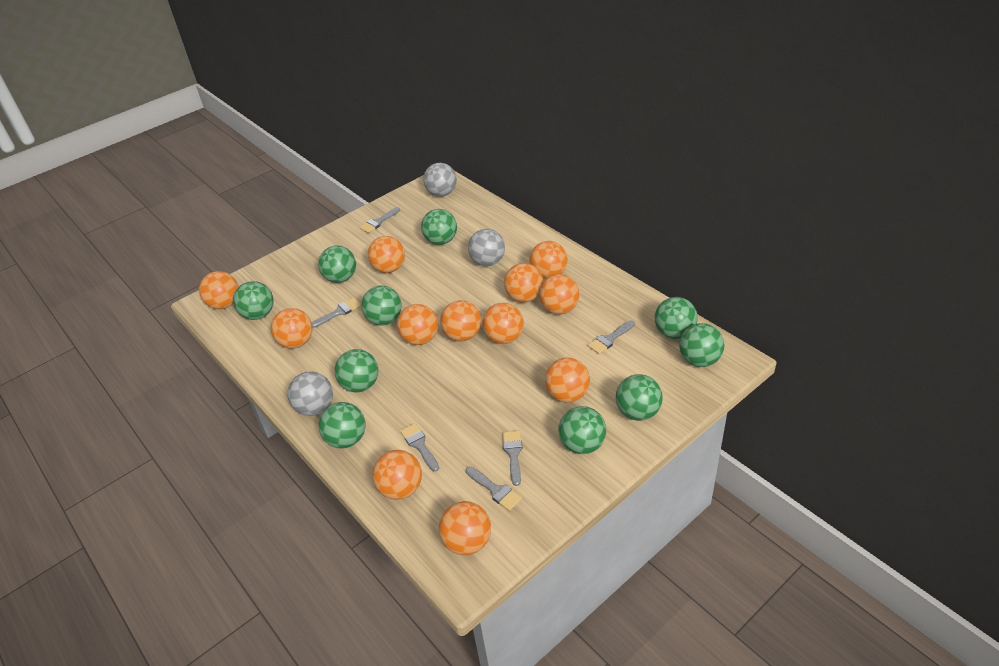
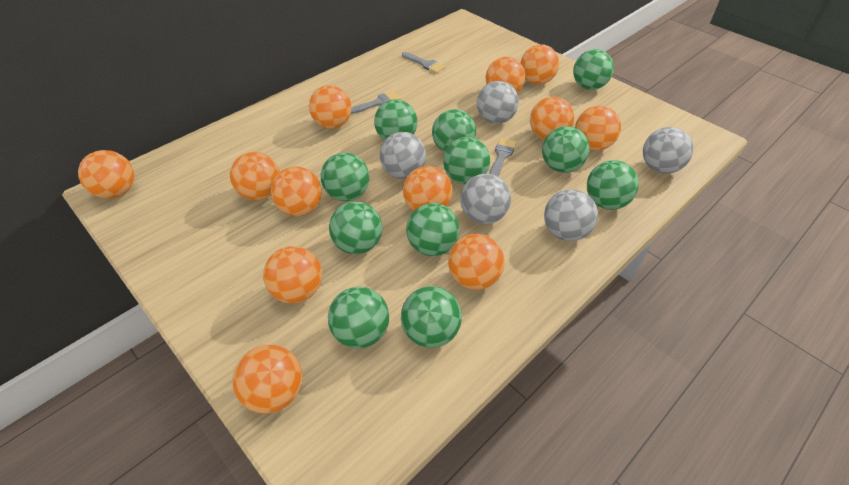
green ball: [233,281,273,320] [318,246,356,283] [319,402,366,449] [335,349,378,392] [361,286,402,326] [421,209,457,245] [558,406,606,454] [616,374,663,421] [655,297,698,339] [679,323,724,367] = 10 -> [321,152,369,201] [328,287,389,348] [329,201,382,254] [374,99,417,141] [401,286,462,348] [406,203,460,256] [432,109,476,152] [443,137,490,184] [542,126,589,173] [573,49,614,90] [587,160,639,210] = 11
grey ball: [287,371,333,416] [423,163,457,196] [468,229,505,266] = 3 -> [380,132,426,179] [460,174,511,224] [477,81,519,124] [544,189,598,241] [643,127,694,174] = 5
grey brush: [311,298,361,328] [360,207,400,233] [400,423,439,472] [466,467,522,511] [502,431,522,486] [588,320,635,354] = 6 -> [351,91,401,114] [402,52,445,73] [490,138,517,176] = 3

